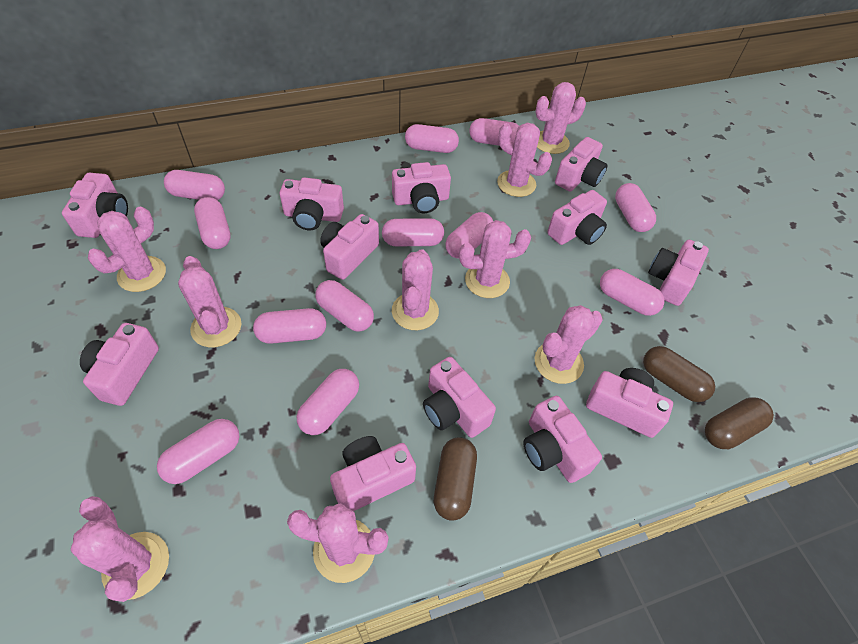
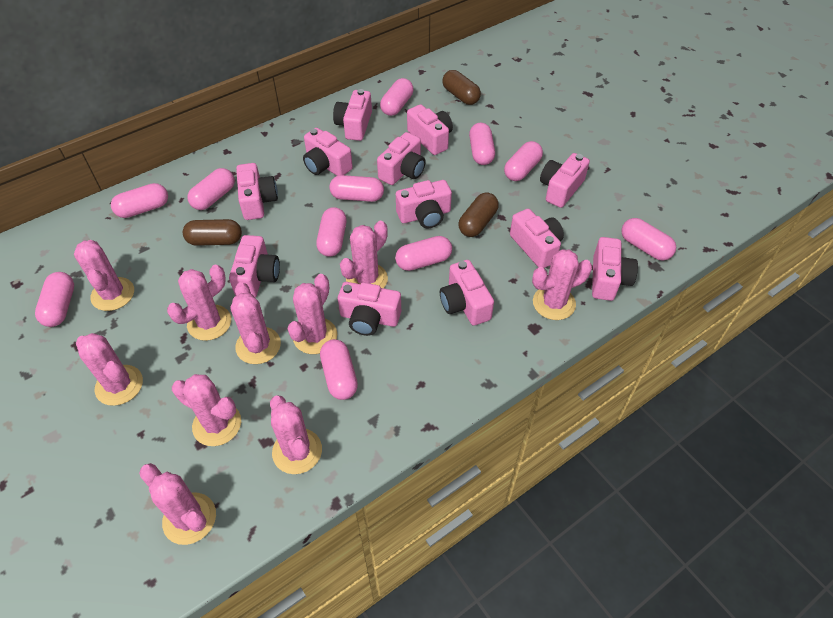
pink cactus: [70,496,169,602] [88,207,166,292] [178,256,241,347] [287,503,388,583] [392,249,439,330] [459,220,531,298] [497,123,552,197] [535,82,586,154] [535,305,603,384] = 9 -> [74,240,134,311] [76,333,143,406] [139,463,216,545] [167,265,231,341] [172,374,241,446] [231,282,281,364] [270,396,322,474] [287,274,337,354] [340,221,388,288] [532,249,592,320] = 10
pink capsule: [157,419,239,484] [164,170,225,200] [194,197,231,249] [253,308,326,344] [296,369,359,435] [315,280,374,332] [382,218,444,246] [405,124,459,153] [445,212,493,259] [469,118,519,146] [600,269,665,316] [615,183,656,232] = 12 -> [35,272,74,327] [111,183,168,218] [188,168,235,210] [316,207,347,257] [320,339,358,400] [330,175,384,202] [380,78,413,116] [395,236,452,271] [469,123,495,165] [504,141,543,181] [621,218,676,261] = 11

